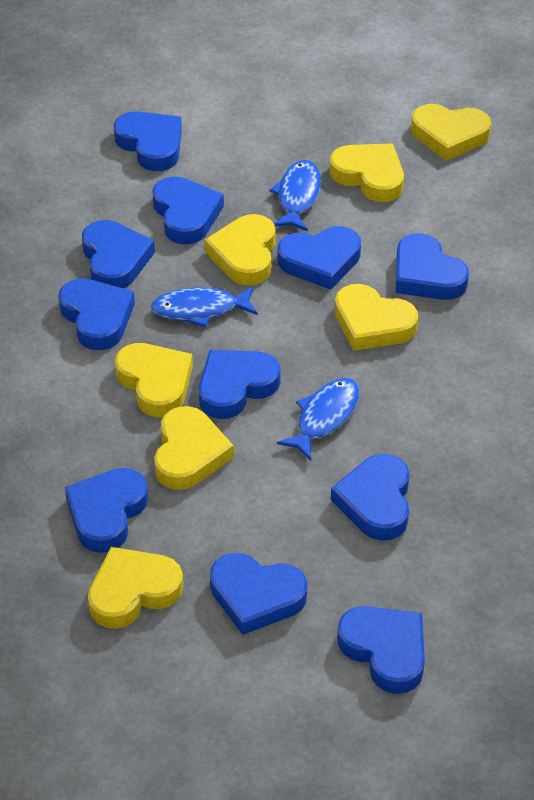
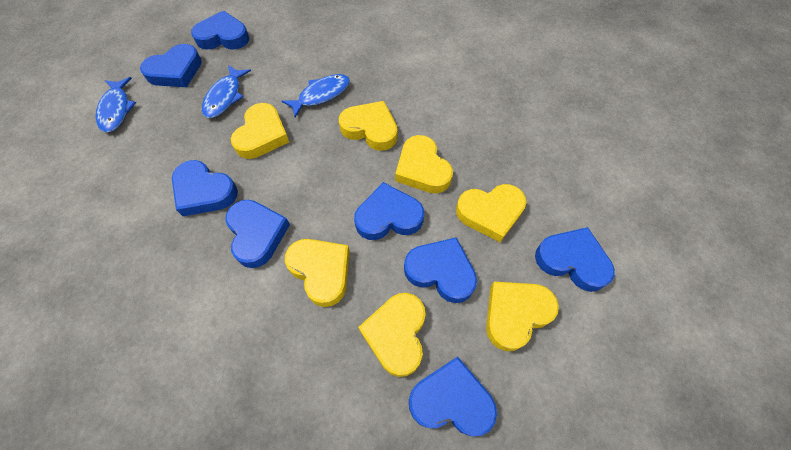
blue heart: [58,278,135,350] [65,468,148,553] [82,220,155,288] [114,111,182,171] [152,176,224,245] [199,350,281,419] [210,553,307,635] [278,226,361,290] [331,453,410,541] [337,606,425,694] [396,233,469,300] = 11 -> [140,44,202,87] [172,160,238,216] [191,11,249,50] [225,200,290,268] [354,182,424,240] [404,237,477,303] [409,356,497,436] [535,227,615,292] = 8

